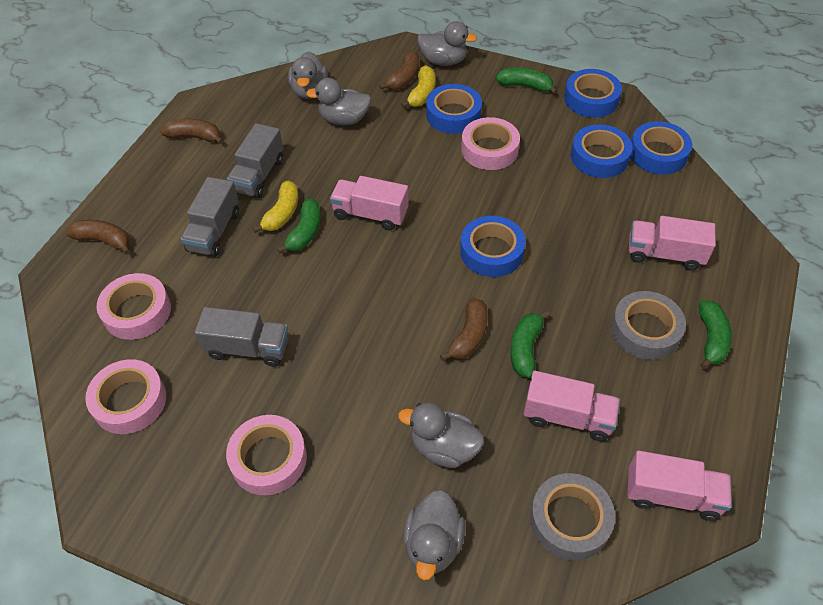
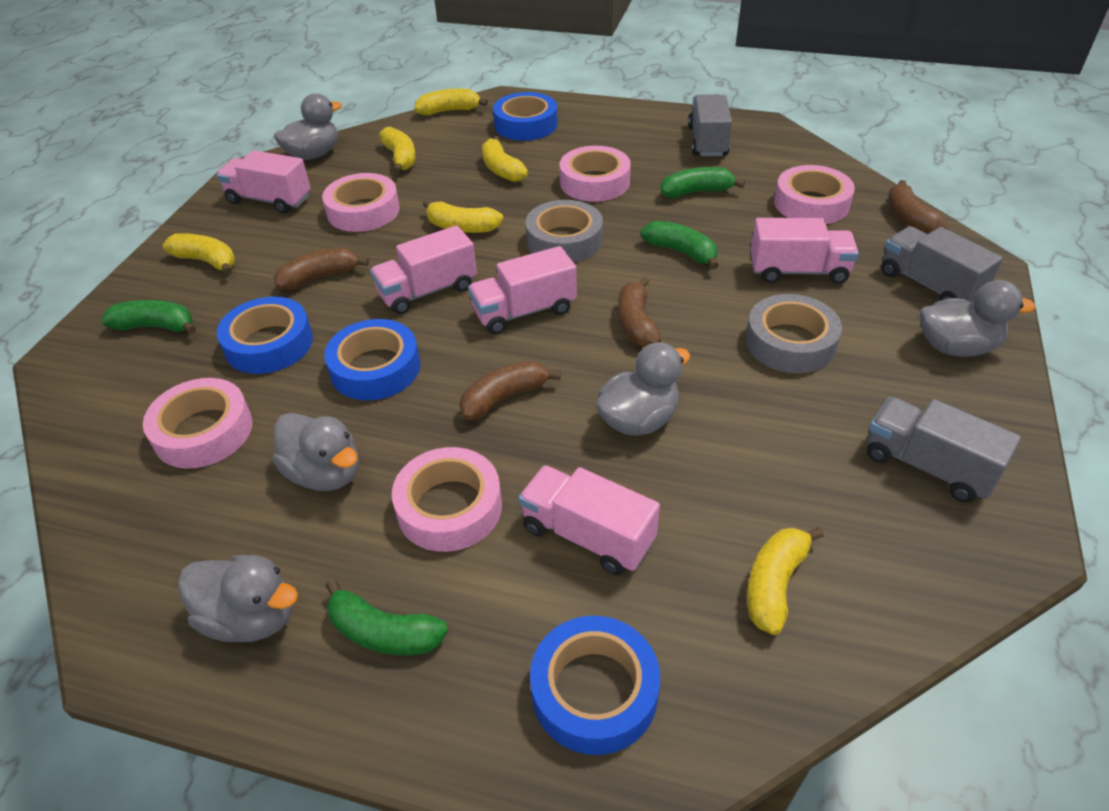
blue tape: [426,84,482,134] [460,216,526,277] [564,69,622,118] [571,124,633,178] [630,121,692,175] = 5 -> [217,297,313,374] [324,319,420,400] [493,92,558,141] [530,616,660,755] = 4
pink tape: [85,359,166,434] [97,273,171,340] [226,415,307,495] [461,117,520,170] = 4 -> [143,378,253,469] [322,173,400,232] [392,447,502,552] [559,146,631,202] [774,165,855,224] = 5
pink truck: [330,176,409,230] [523,371,620,441] [627,451,732,521] [629,216,716,271] = 4 -> [216,150,311,214] [370,225,477,314] [468,246,577,334] [518,465,660,575] [750,218,859,284] = 5
yellow banana: [253,181,298,233] [401,65,435,108] = 2 -> [163,233,235,275] [379,127,416,173] [415,88,488,115] [423,200,503,233] [482,136,528,182] [747,527,824,635] = 6

